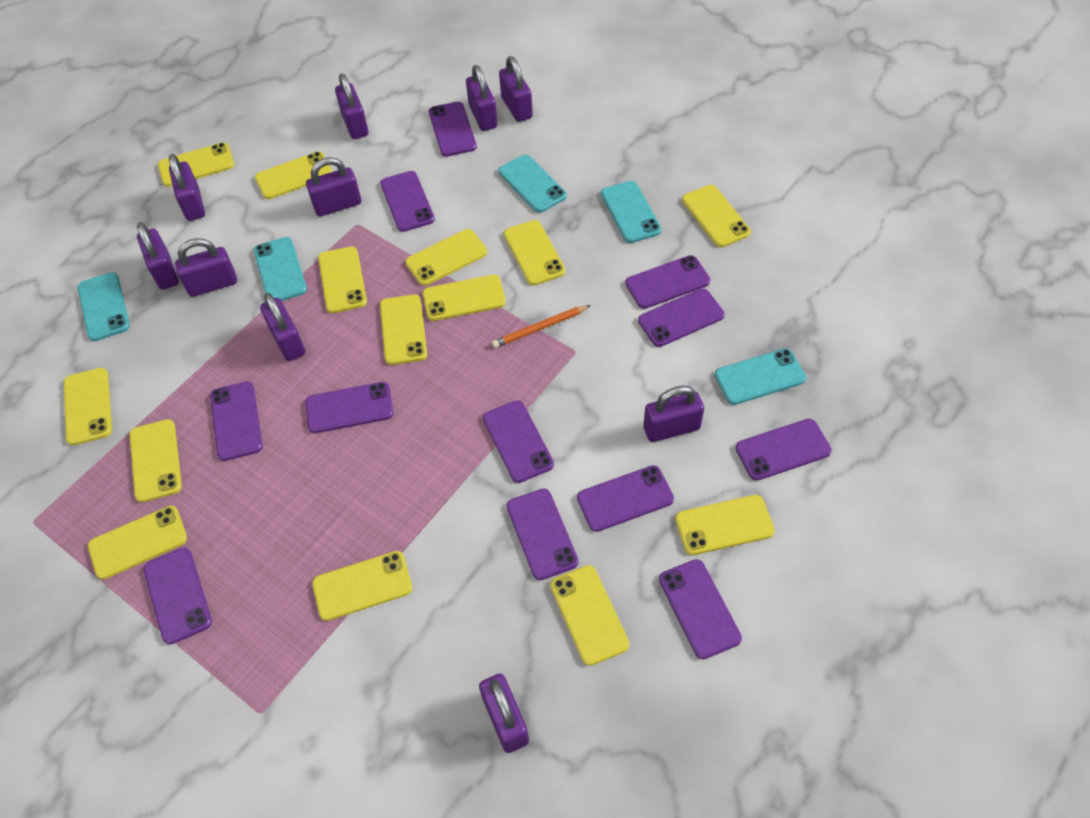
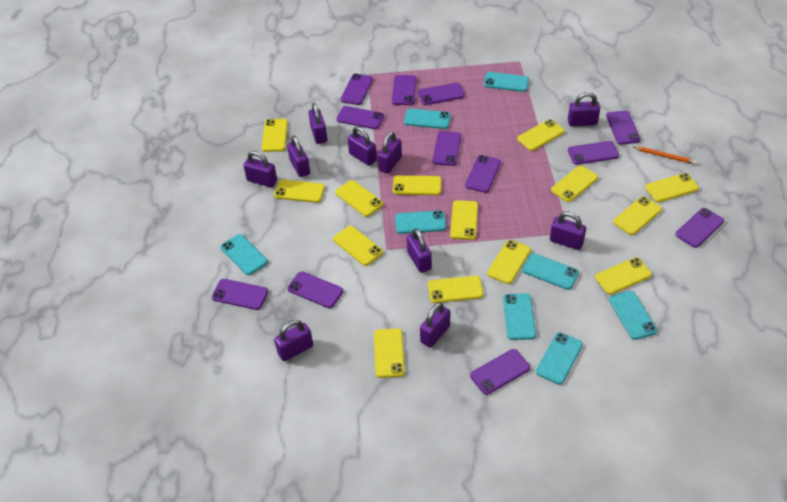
turquoise phone: [77,272,130,341] [254,237,307,301] [499,155,567,213] [601,181,662,243] [715,348,806,405] = 5 -> [220,234,268,275] [395,210,446,234] [404,109,451,129] [483,72,529,92] [503,293,536,340] [522,253,579,290] [536,332,583,385] [609,291,657,340] = 8

